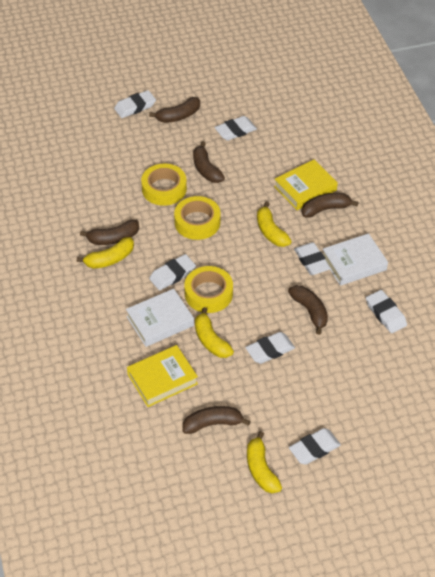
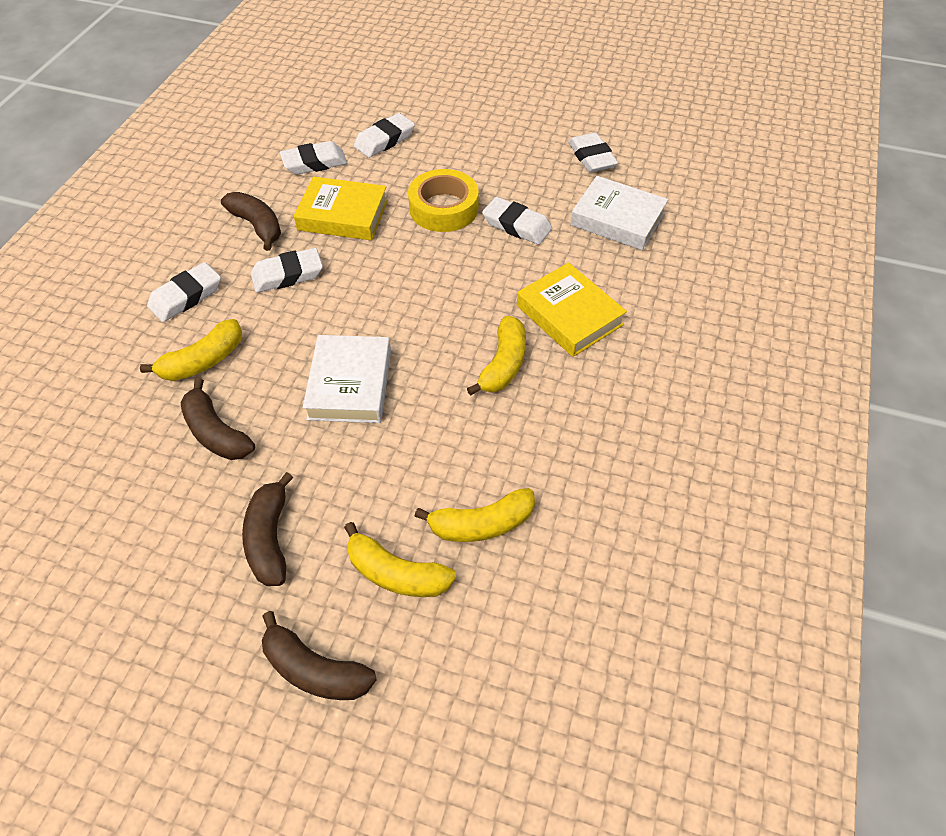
brown banana: [80,220,139,245] [149,97,200,123] [183,406,251,434] [193,141,225,183] [288,285,328,335] [302,193,359,218] = 6 -> [181,378,255,460] [221,192,281,251] [242,472,293,586] [262,611,376,700] = 4
white eraser: [114,90,156,118] [149,254,196,290] [214,116,257,141] [245,332,295,364] [289,428,341,465] [294,242,331,275] [366,290,407,333] = 7 -> [147,262,221,322] [251,248,323,293] [280,141,347,175] [354,113,415,158] [482,197,552,245] [568,132,618,172] = 6
yellow tape: [141,164,187,206] [174,196,221,240] [184,266,233,313] = 3 -> [408,169,479,232] = 1

